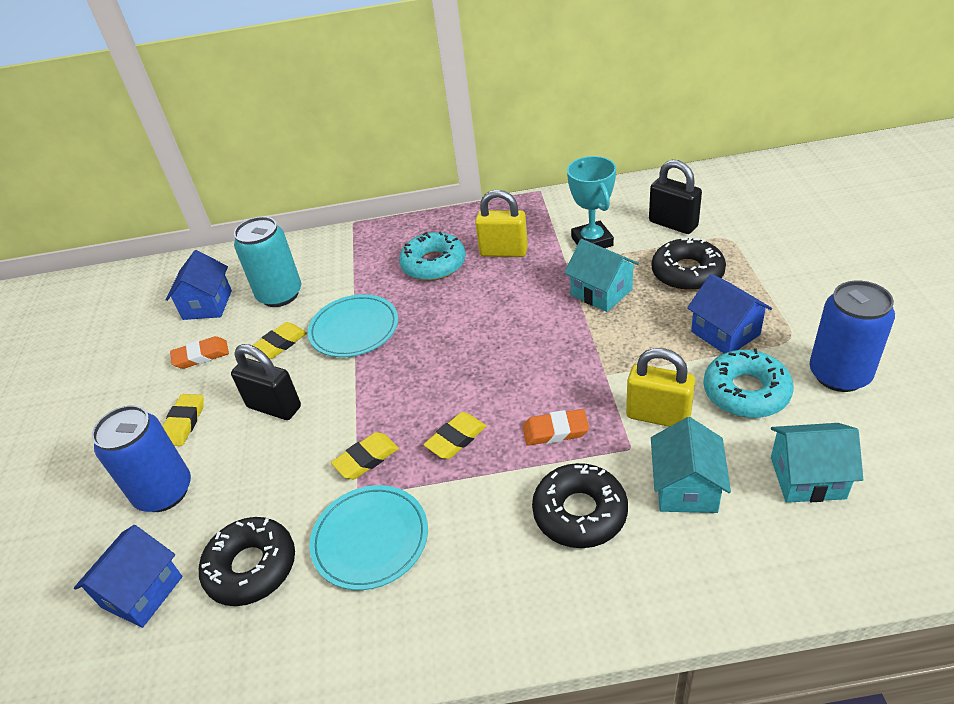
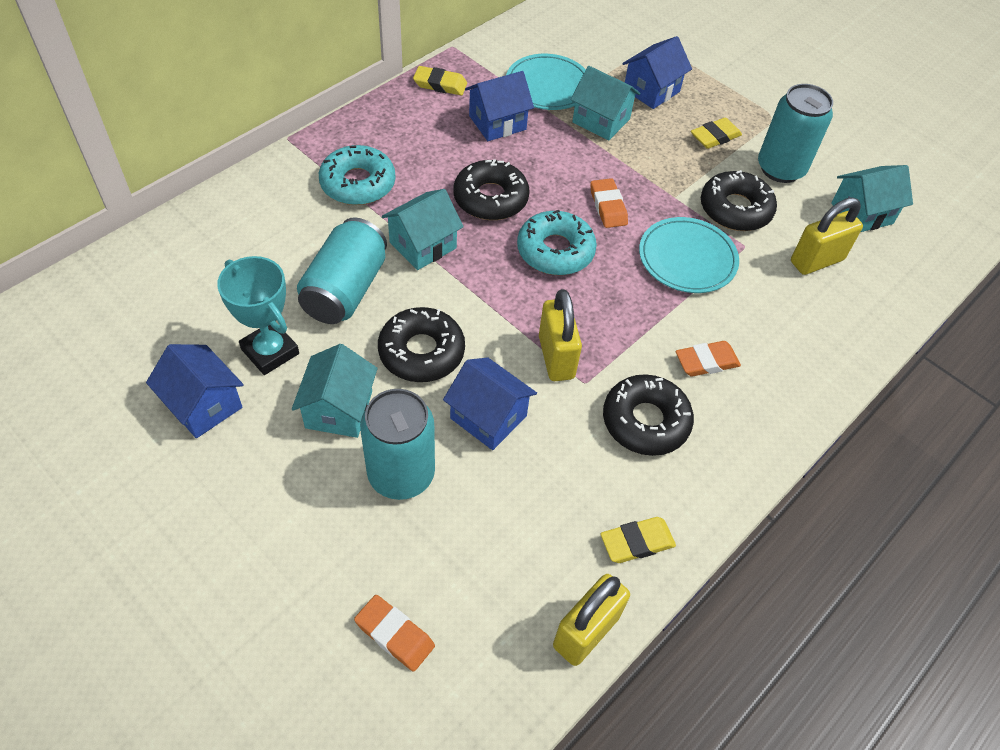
black donut: [199,517,295,606] [532,463,628,548] [652,237,726,291] = 3 -> [378,307,465,382] [453,159,530,220] [603,374,694,456] [701,170,777,231] = 4
black padlock: [231,344,301,420] [649,160,702,234] = 2 -> none = 0
blue can: [92,405,191,512] [810,281,895,392] = 2 -> none = 0
blue house: [74,525,183,628] [166,250,232,320] [687,274,772,353] = 3 -> [146,344,244,438] [443,357,537,450] [465,71,534,141] [622,36,692,109] = 4
orange eraser: [170,336,229,369] [523,409,589,446] = 2 -> [354,595,435,671] [590,178,628,228] [676,341,741,377] = 3
turquoise can: [234,216,301,307] = 1 -> [297,218,387,324] [360,389,435,500] [758,84,833,183] = 3
turquoise house: [564,239,639,312] [651,417,731,513] [771,423,863,503] = 3 -> [292,344,378,438] [382,189,464,270] [571,66,641,141] [831,165,913,232] = 4
yellow eraser: [162,394,204,446] [252,322,307,359] [331,432,399,479] [424,412,486,459] = 4 -> [413,66,467,95] [601,517,676,563] [691,118,742,149] = 3
yellow padlock: [475,190,528,257] [626,348,695,427] = 2 -> [539,289,582,381] [553,574,630,666] [791,198,863,275] = 3

